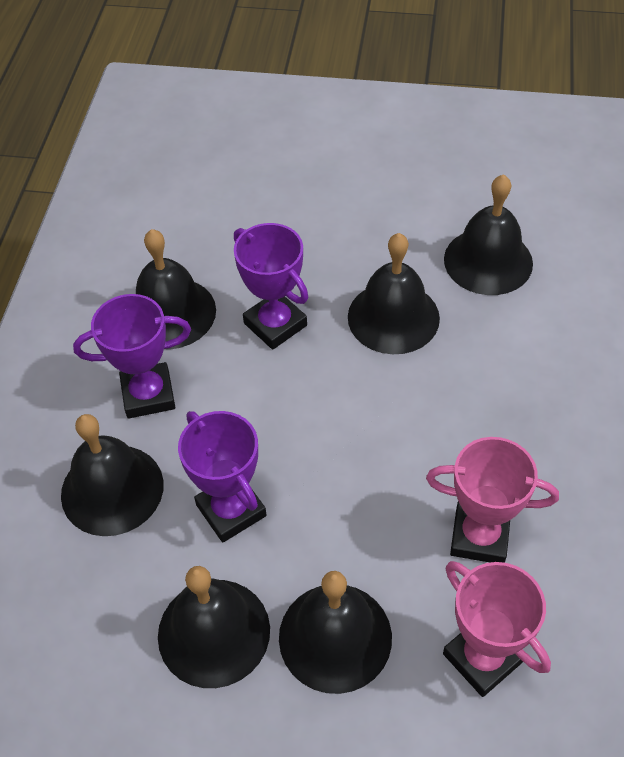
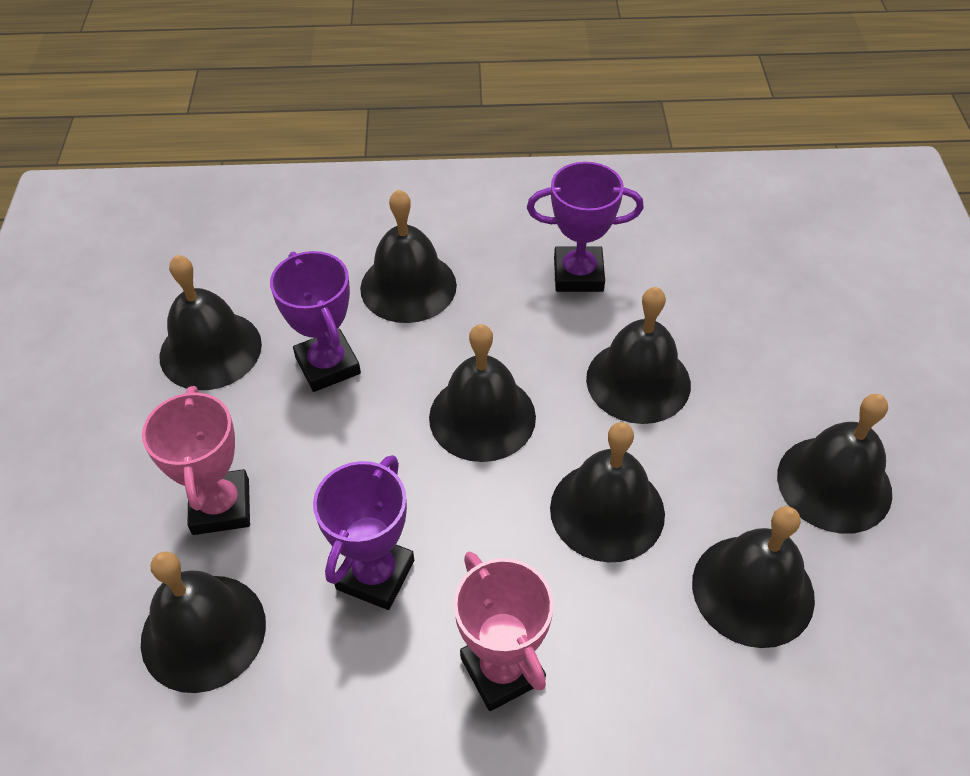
black bell: [61,414,164,536] [136,229,216,349] [158,566,270,688] [279,571,392,694] [348,233,440,354] [444,174,533,295] = 6 -> [141,552,266,693] [159,255,262,390] [360,189,457,323] [429,324,536,462] [550,422,665,562] [586,287,691,424] [692,506,815,648] [777,394,892,534] = 8

